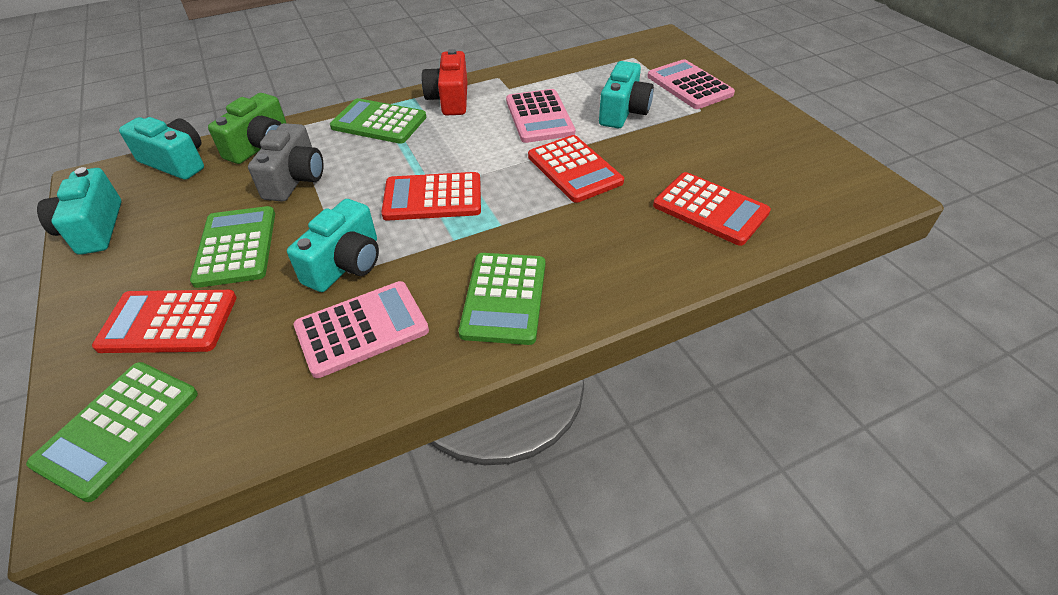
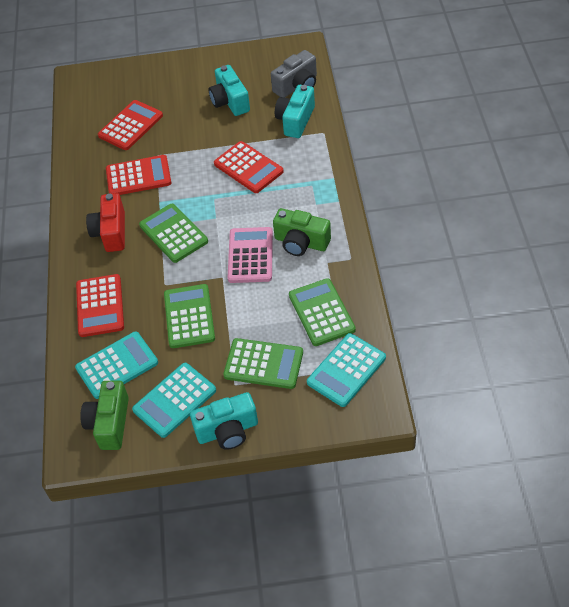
green camera: [208,93,286,164] = 1 -> [80,381,129,450] [273,208,331,256] = 2
pink calculator: [293,281,429,378] [506,89,575,143] [647,59,735,109] = 3 -> [228,227,273,283] = 1
turquoise calculator: none = 0 -> [75,331,158,399] [132,363,216,438] [307,333,386,407] = 3
turquoise camera: [37,167,122,255] [119,117,204,180] [287,199,379,292] [599,61,654,128] = 4 -> [190,392,258,450] [208,65,250,116] [275,85,315,138] = 3

